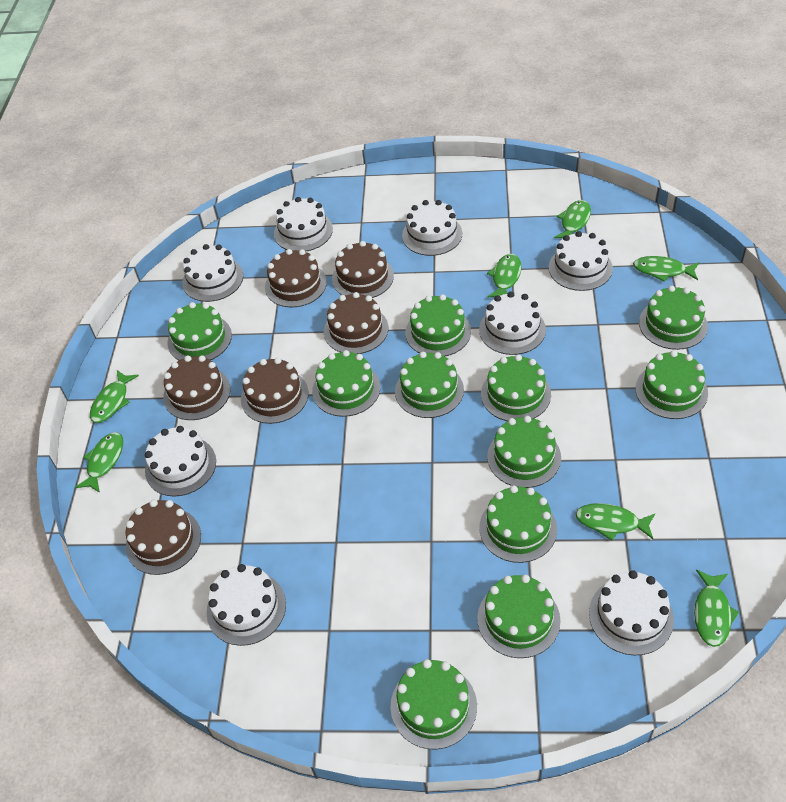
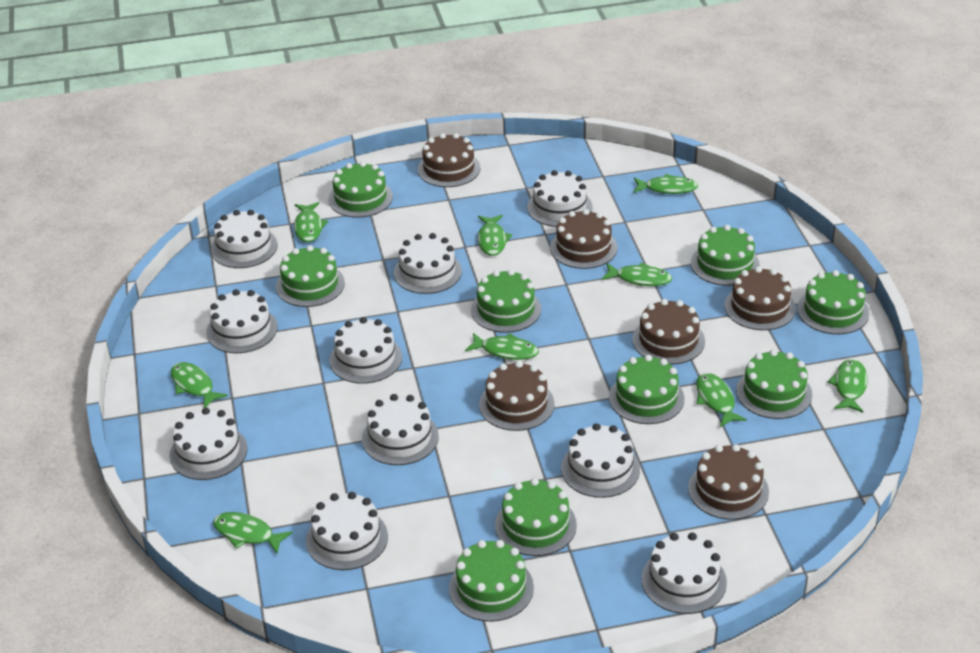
green cake: [167,302,232,360] [312,350,380,417] [391,659,477,750] [395,352,464,418] [405,294,471,356] [477,575,561,658] [479,485,557,563] [481,354,551,421] [487,416,561,488] [635,350,708,419] [639,286,708,350] = 11 -> [276,245,345,307] [329,161,393,218] [449,540,534,622] [471,269,541,333] [495,478,577,556] [609,355,684,424] [691,225,760,286] [736,349,812,419] [797,270,869,334] = 9
green fish: [75,432,123,493] [90,370,139,423] [487,254,522,297] [554,200,591,238] [575,503,655,541] [633,256,699,282] [694,570,739,647] = 7 -> [171,362,228,408] [213,512,293,554] [294,202,328,242] [465,333,539,360] [478,215,512,256] [602,262,672,286] [634,174,698,194] [696,373,747,427] [827,359,868,413] = 9
white cake: [145,426,216,496] [182,244,243,302] [207,564,286,646] [274,197,333,252] [402,200,462,256] [479,291,546,355] [549,231,613,291] [589,570,674,655] = 8 -> [170,408,247,480] [206,289,278,353] [211,210,278,268] [306,492,388,570] [329,317,402,384] [362,394,439,465] [394,233,462,294] [527,170,592,227] [561,423,640,498] [641,532,727,614] = 10

